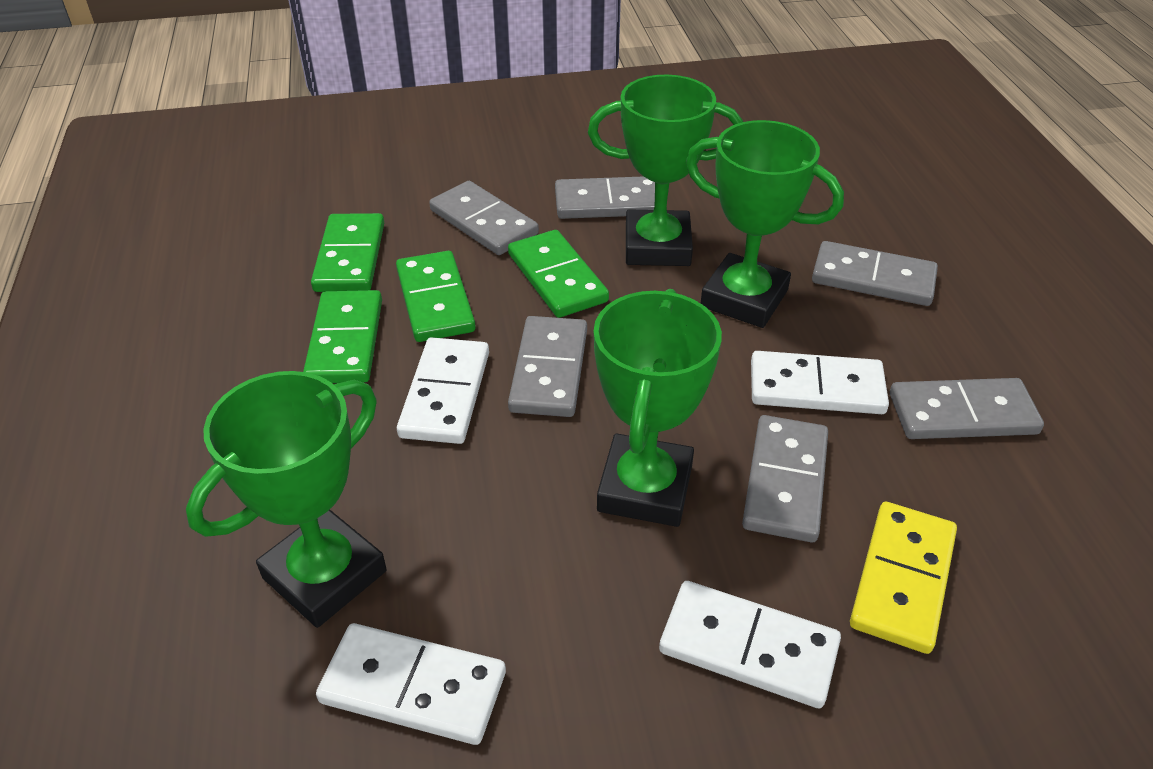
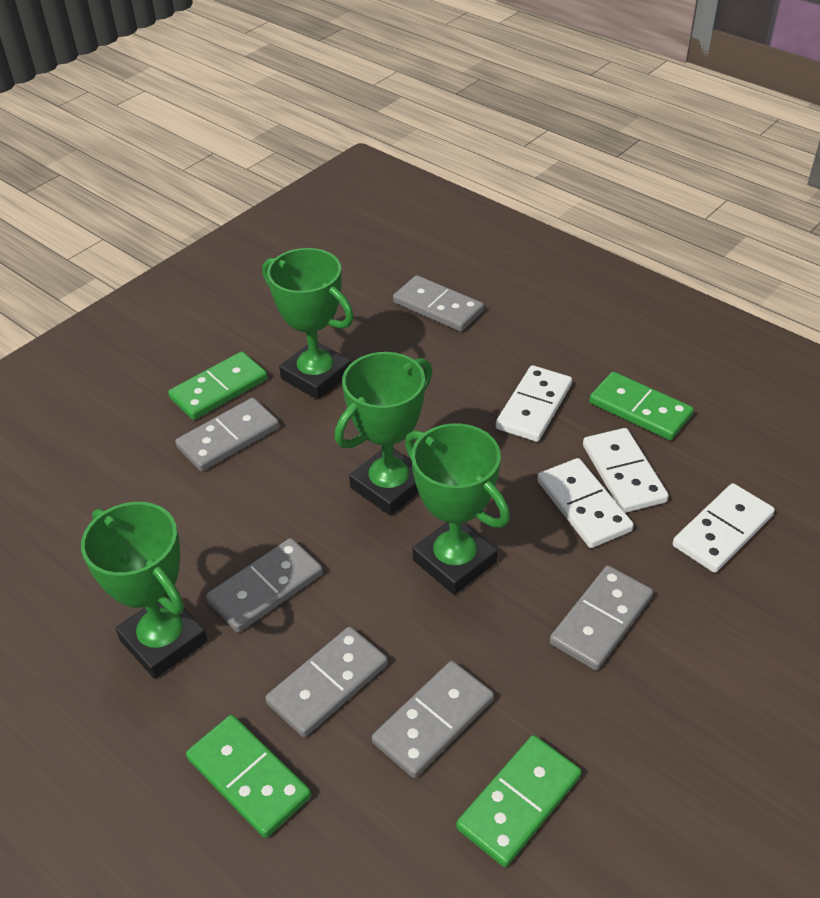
yellow domino: [850,502,957,654] = 1 -> none = 0

